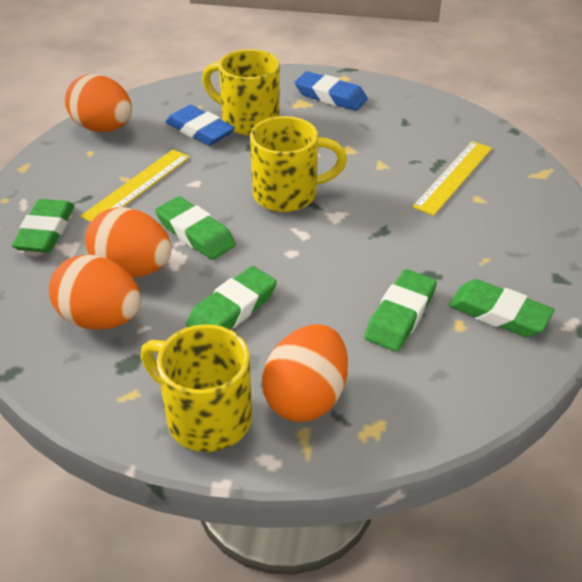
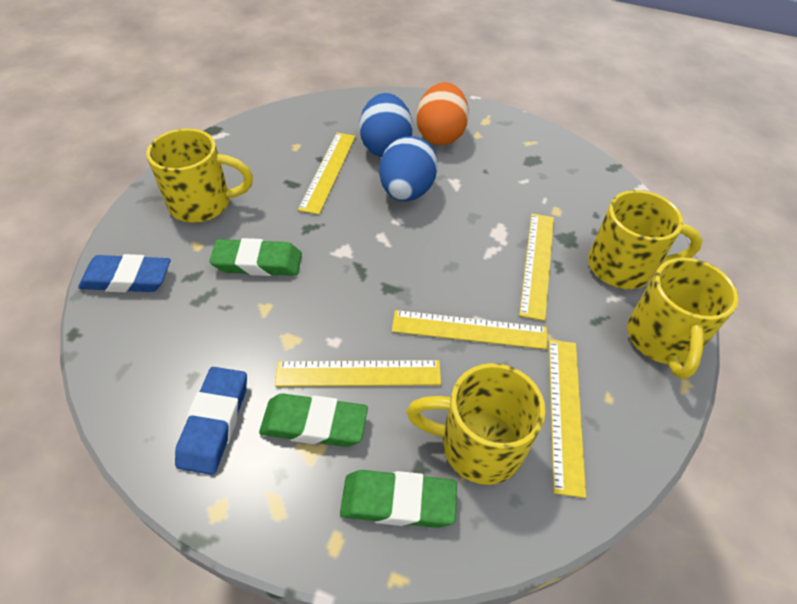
blue egg: none = 0 -> [359,93,413,157] [379,136,438,201] = 2
green eraser: [12,199,74,253] [155,196,236,260] [186,266,277,329] [365,269,437,352] [449,279,555,337] = 5 -> [209,238,302,276] [259,393,368,447] [340,470,457,528] = 3
orange egg: [49,255,141,330] [65,74,132,132] [85,207,172,277] [262,324,348,422] = 4 -> [416,82,469,145] = 1
yellow mug: [140,324,252,452] [202,49,280,135] [250,116,347,212] = 3 -> [146,128,253,223] [406,363,546,485] [588,190,703,289] [627,257,739,379] = 4
yellow ruler: [80,150,190,222] [412,141,492,216] = 2 -> [275,360,441,387] [298,133,356,215] [392,310,548,350] [519,214,554,321] [549,340,586,498] = 5

